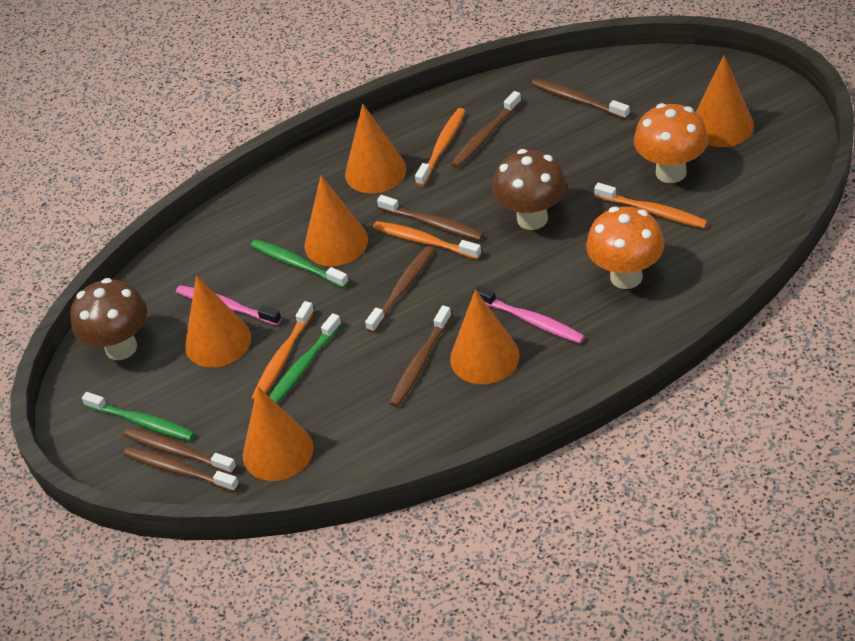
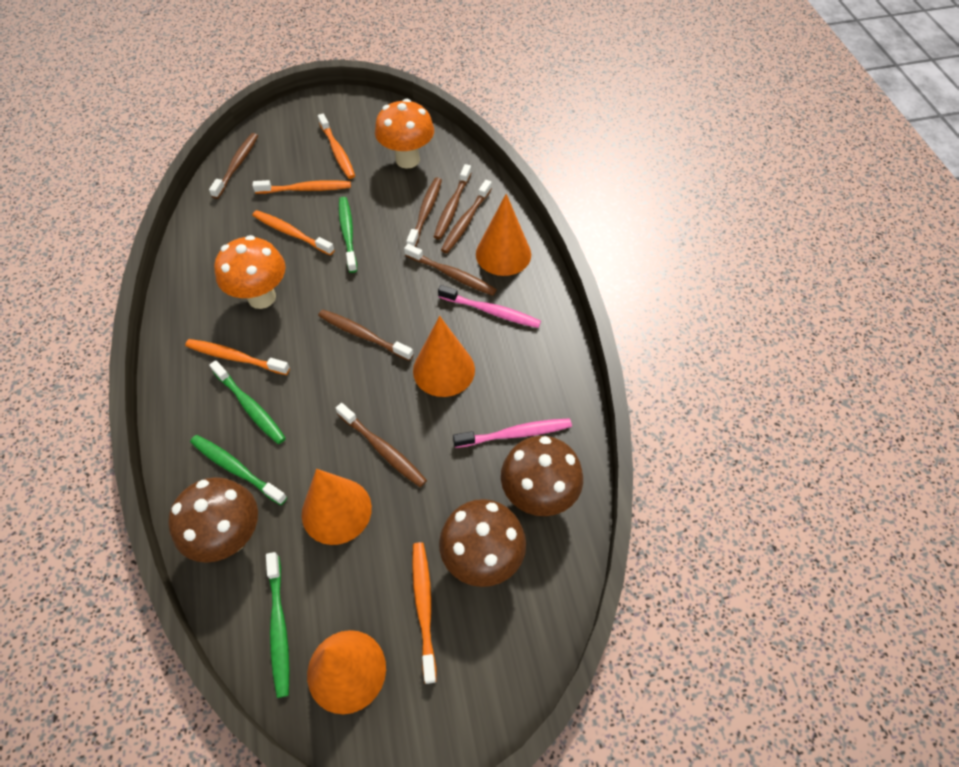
brown mushroom: [70,278,147,360] [492,149,567,230] = 2 -> [168,477,258,563] [439,499,526,587] [501,436,583,516] = 3
green toothbrush: [82,392,195,441] [251,239,349,288] [269,313,341,404] = 3 -> [190,435,287,505] [209,360,286,444] [266,552,290,698] [339,197,357,273] = 4
orange cone: [185,275,251,368] [243,387,313,481] [305,175,368,266] [345,104,407,193] [450,289,520,384] [696,55,754,147] = 6 -> [302,469,372,545] [307,630,386,714] [413,316,475,397] [476,194,531,276] = 4
orange toothbrush: [251,301,314,401] [373,221,481,259] [415,108,466,186] [594,183,708,228] = 4 -> [185,339,290,375] [252,180,351,194] [252,210,335,255] [318,114,355,179] [412,542,437,684] = 5

